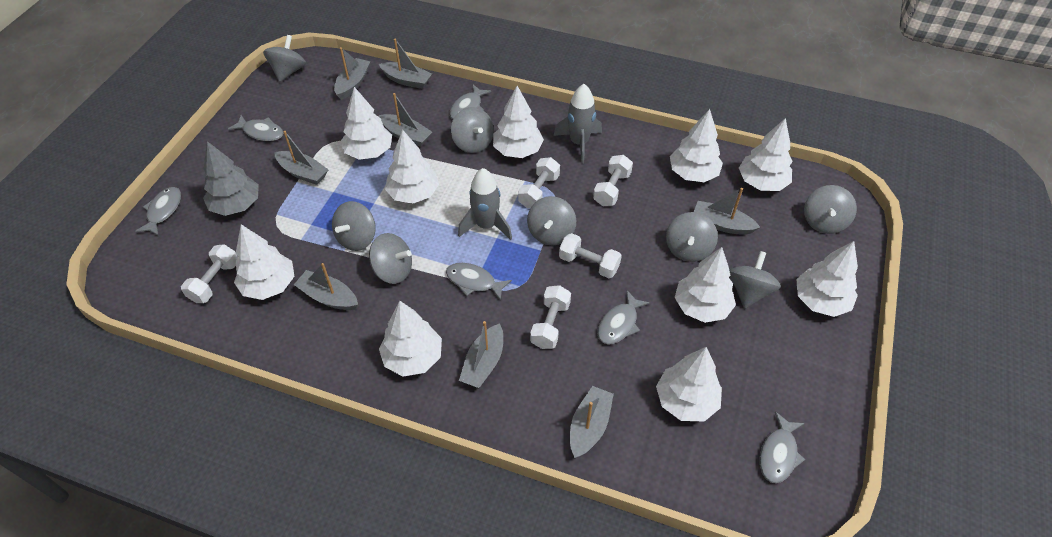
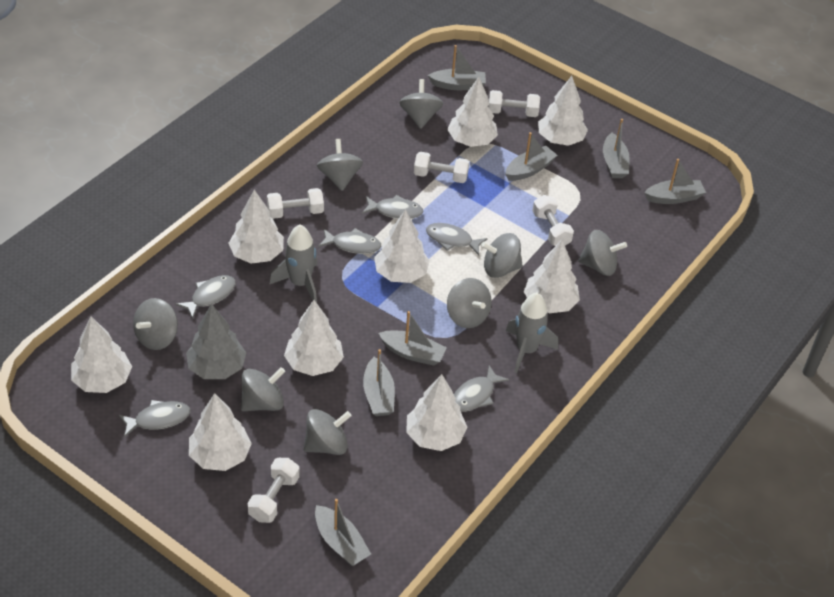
grey boat: [274,131,329,185] [294,263,358,310] [334,47,370,100] [379,38,432,89] [379,93,432,147] [459,321,503,388] [570,386,614,458] [694,188,760,235] = 8 -> [315,499,371,566] [363,349,395,416] [378,311,447,366] [428,45,486,90] [505,132,557,181] [603,119,630,178] [644,159,706,204] = 7
white tree: [234,224,295,300] [341,87,392,160] [379,301,442,376] [385,129,439,204] [493,86,544,158] [656,347,722,421] [670,109,723,182] [675,247,736,323] [739,118,792,191] [796,241,858,317] = 10 -> [71,317,132,393] [189,393,252,471] [229,190,284,264] [284,300,344,376] [374,209,430,283] [406,374,467,451] [447,77,498,147] [523,240,580,313] [538,76,588,146] = 9

